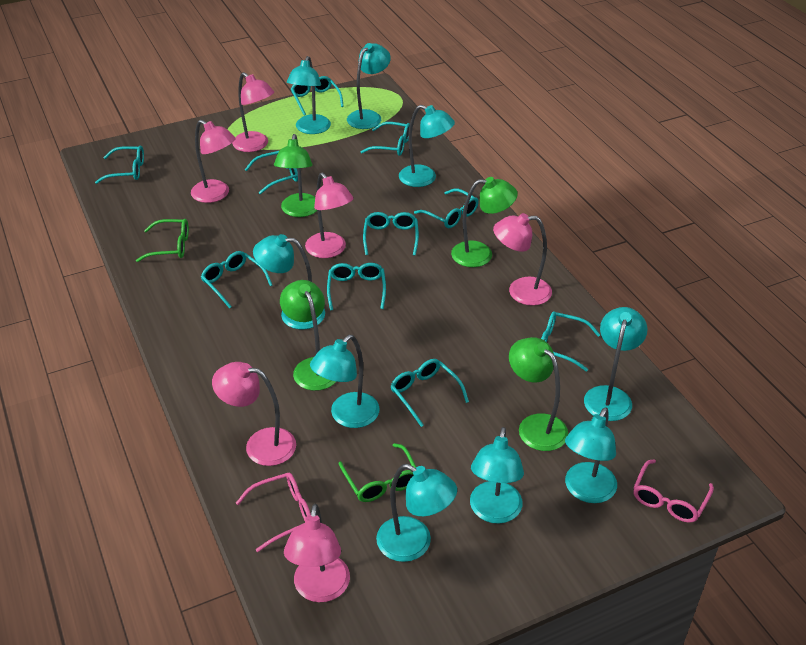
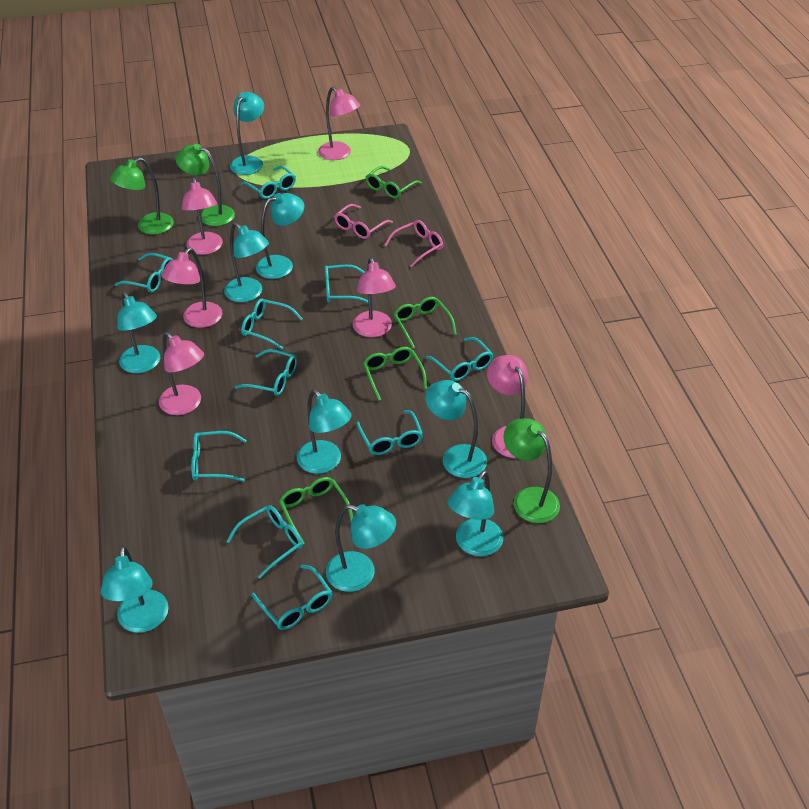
green glasses: [136,219,189,262] [339,443,416,502] = 2 -> [279,477,353,544] [363,347,427,401] [366,166,422,199] [394,297,457,348] = 4
green lamp: [274,134,317,217] [280,280,336,391] [451,177,518,267] [509,337,568,451] = 4 -> [110,158,174,235] [176,144,235,226] [503,418,560,523] = 3

